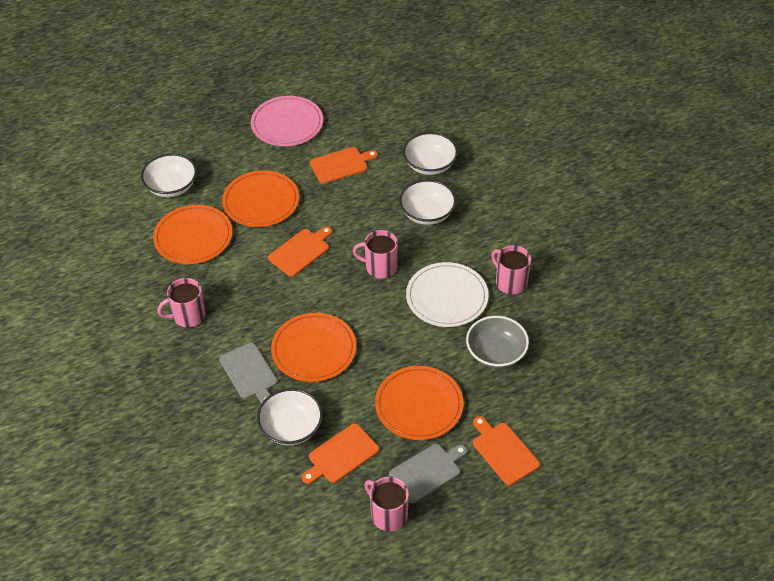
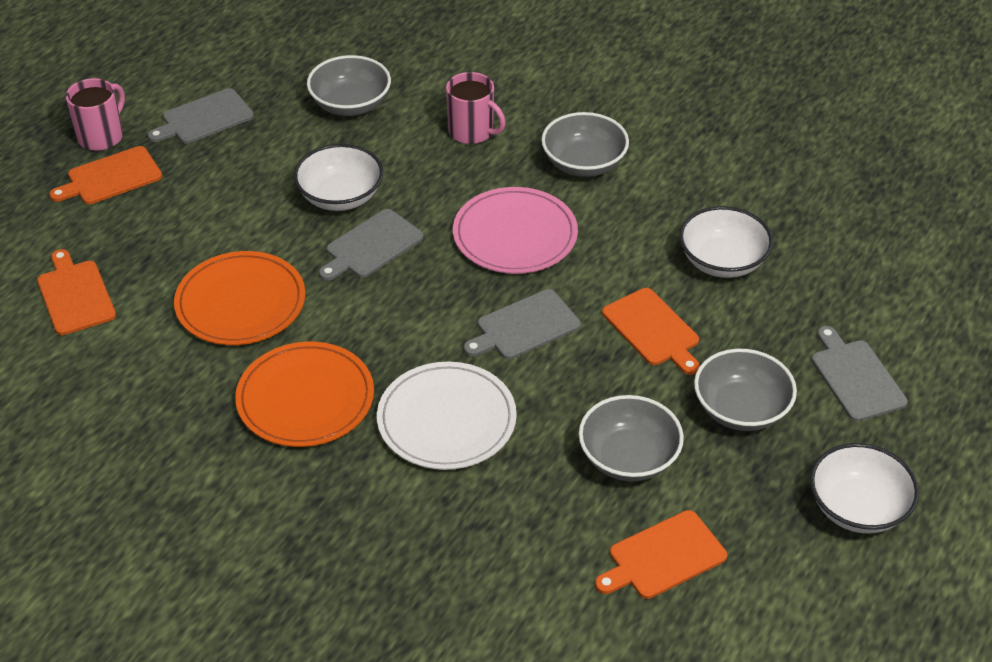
grey bowl: [466,316,529,368] = 1 -> [307,55,391,116] [541,112,629,177] [579,395,684,481] [694,349,797,431] = 4
grey cutting board: [219,343,278,403] [389,444,467,503] = 2 -> [148,88,254,144] [319,209,424,281] [464,289,581,359] [811,326,908,422] = 4
orange plate: [153,205,232,264] [222,170,299,227] [271,313,356,382] [375,366,463,440] = 4 -> [174,251,305,345] [235,342,374,447] = 2
pink mug: [157,278,206,328] [353,230,398,279] [365,477,409,531] [491,245,531,294] = 4 -> [66,78,125,151] [446,72,506,144] = 2
white bowl: [141,154,197,197] [257,388,323,446] [399,180,456,225] [403,132,458,175] = 4 -> [294,144,383,211] [679,206,773,278] [810,443,919,533] = 3

